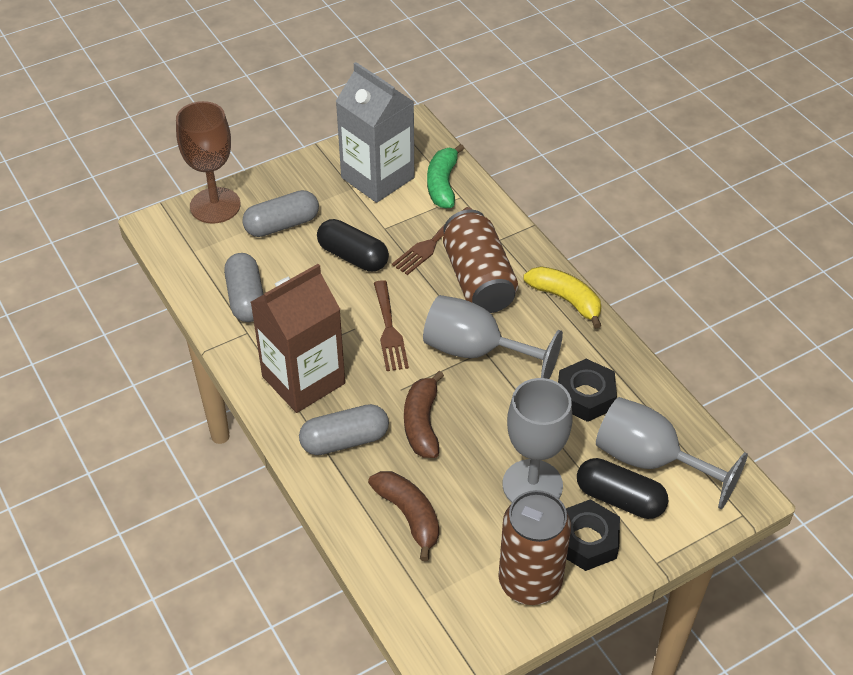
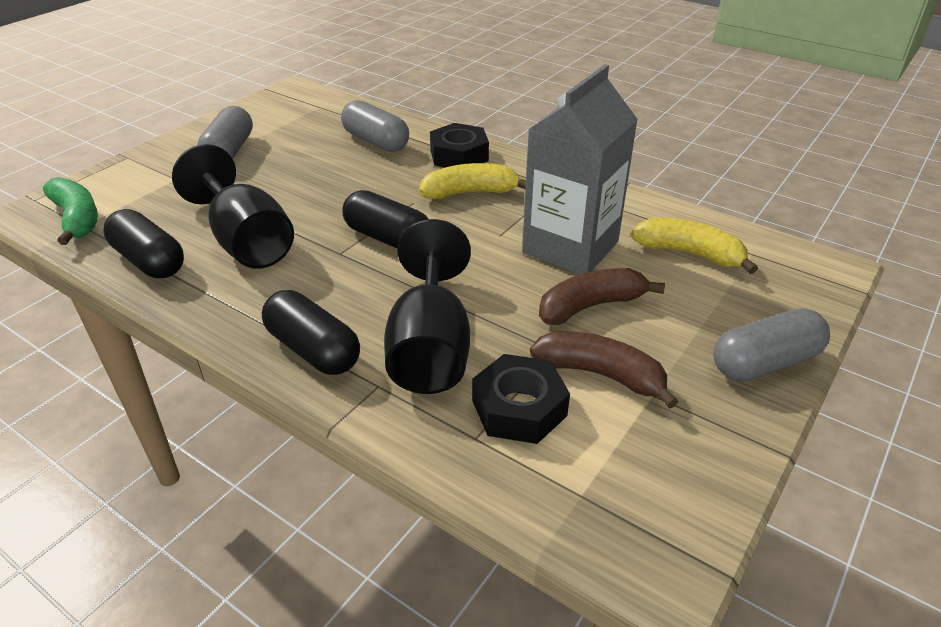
black capsule: [317,219,389,272] [577,458,668,519] = 2 -> [103,209,184,278] [262,290,360,375] [342,190,428,248] = 3
black goblet: none = 0 -> [172,144,294,269] [384,219,471,394] = 2
brown can: [443,210,518,313] [498,490,571,605] = 2 -> none = 0
brown carton: [251,264,345,413] = 1 -> none = 0
brown fork: [374,280,409,371] [392,207,473,275] = 2 -> none = 0
brown goblet: [176,101,241,224] = 1 -> none = 0
grey goblet: [423,295,563,379] [503,378,573,503] [596,397,748,509] = 3 -> none = 0
yellow banana: [523,266,601,328] = 1 -> [419,163,526,199] [631,218,758,274] = 2

